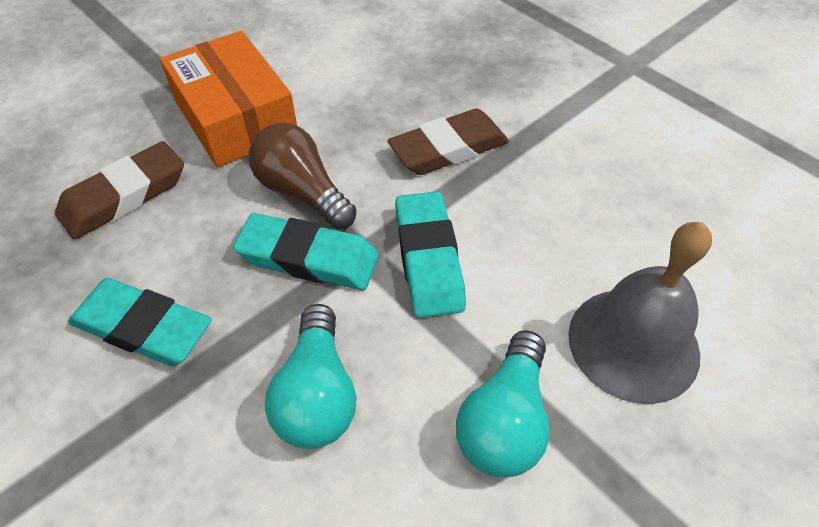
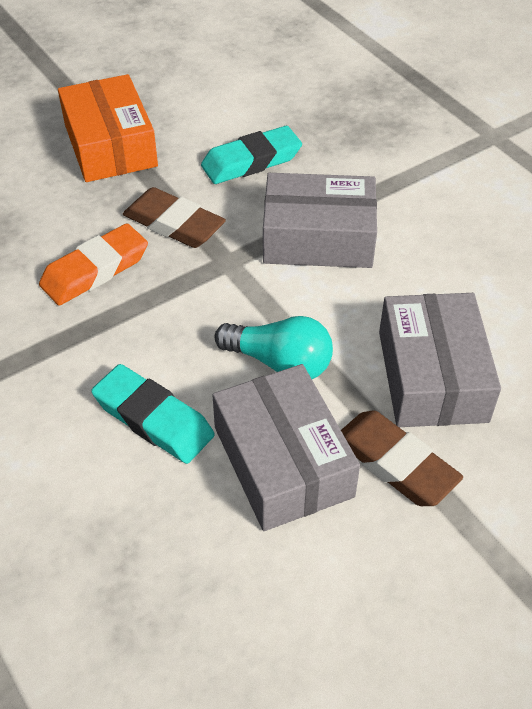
brown light bulb: [249,123,357,230] = 1 -> none = 0
grey bell: [568,222,712,404] = 1 -> none = 0
grey box: none = 0 -> [212,364,360,531] [263,173,377,268] [379,293,501,427] = 3
orange eraser: none = 0 -> [39,223,148,305] = 1
turquoise eraser: [68,278,212,366] [233,213,379,290] [395,191,466,318] = 3 -> [91,364,215,464] [201,126,302,184] = 2
turquoise light bulb: [265,304,357,449] [456,330,550,478] = 2 -> [215,316,333,379] = 1

